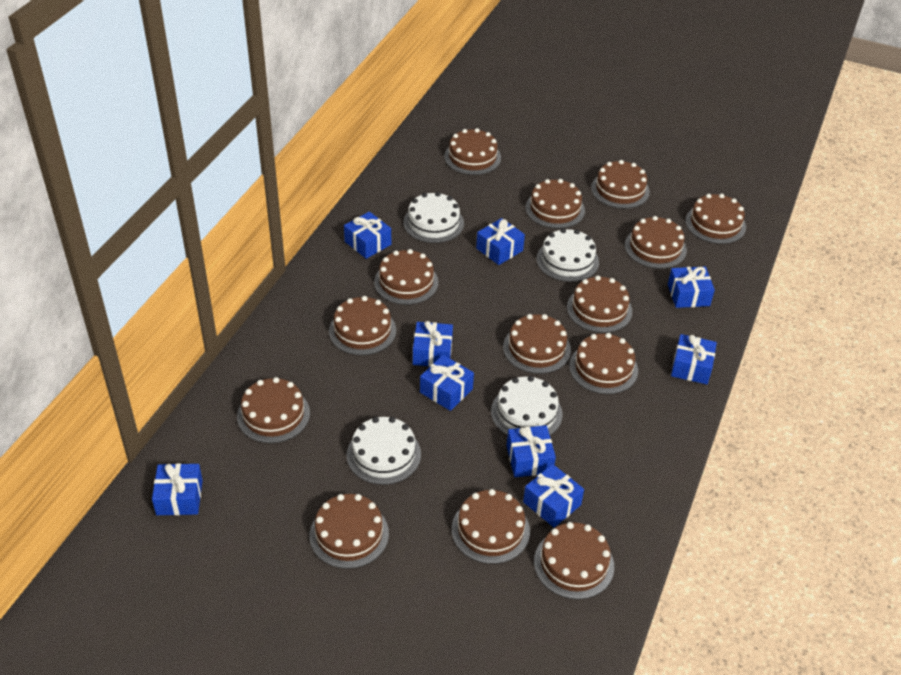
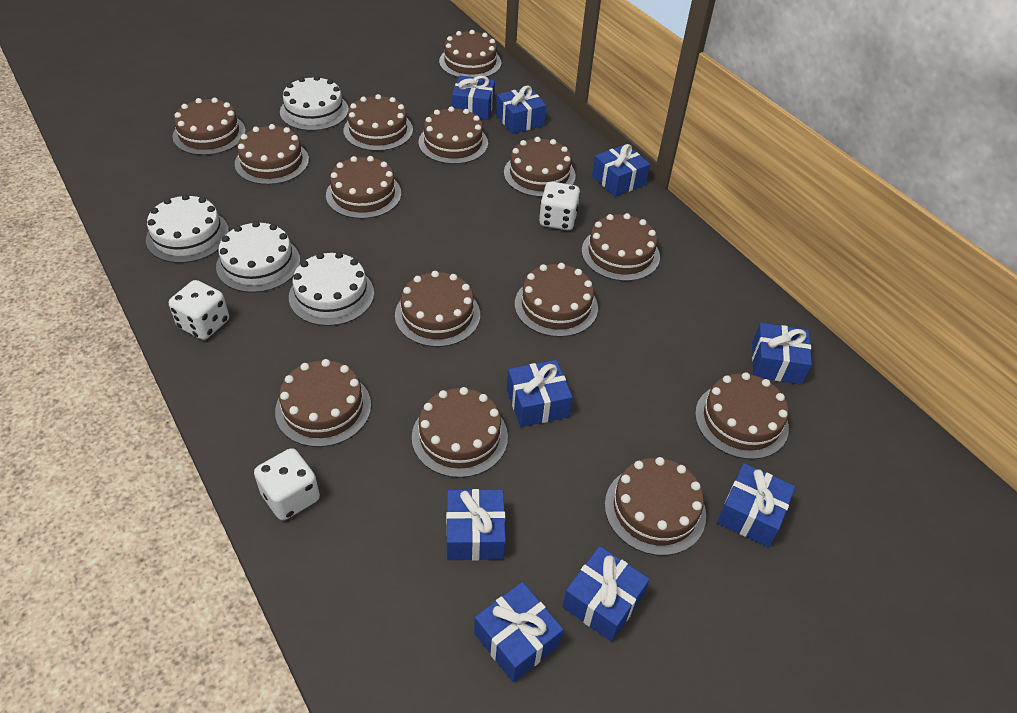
white dice: none = 0 -> [169,280,229,340] [254,448,320,520] [539,182,580,230] = 3

